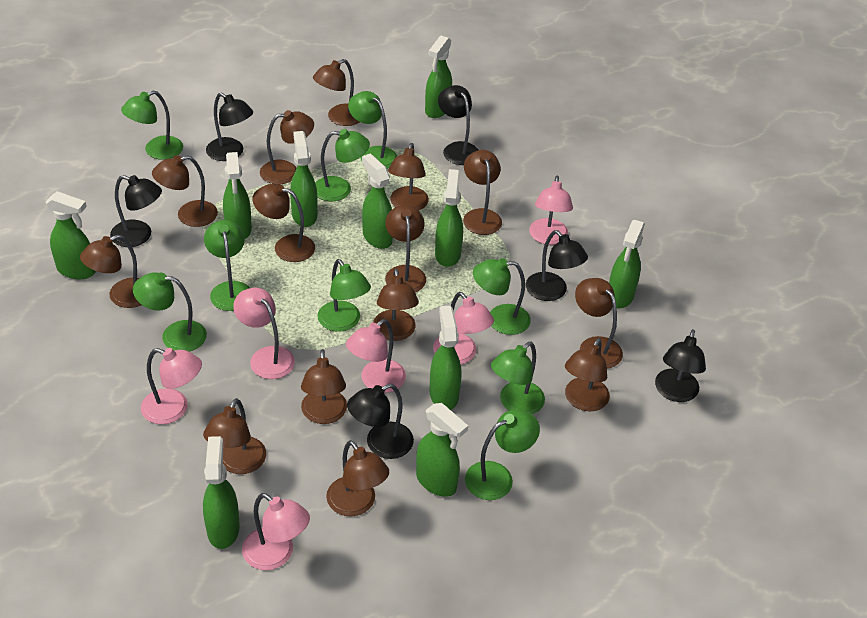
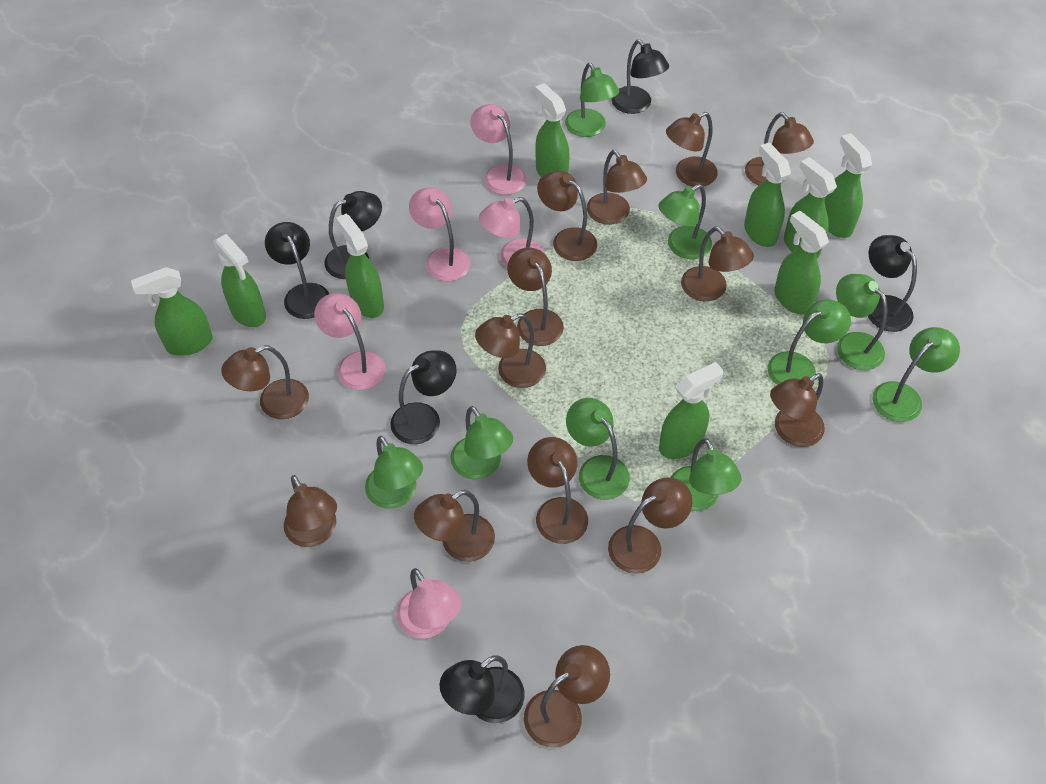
green spray bottle: [46,191,96,279] [203,436,240,549] [223,152,252,239] [290,131,318,227] [362,154,393,249] [416,403,468,497] [425,36,452,118] [430,306,461,410] [435,169,463,267] [609,220,645,308] = 10 -> [131,267,213,356] [213,234,266,327] [336,214,384,318] [535,83,569,177] [659,362,724,459] [744,142,791,247] [774,211,829,315] [784,157,837,258] [825,133,872,238] = 9
pink lamp: [141,348,202,424] [233,288,295,379] [242,493,310,570] [346,319,406,393] [433,292,494,364] [529,176,573,245] = 6 -> [314,293,386,390] [396,568,462,639] [409,187,471,281] [470,104,527,195] [479,197,545,267] = 5

